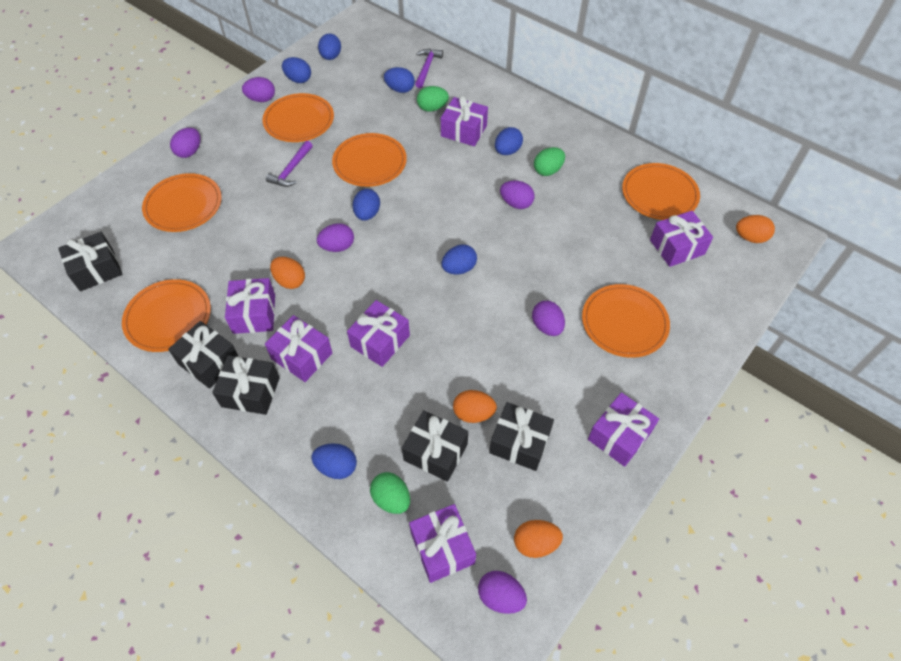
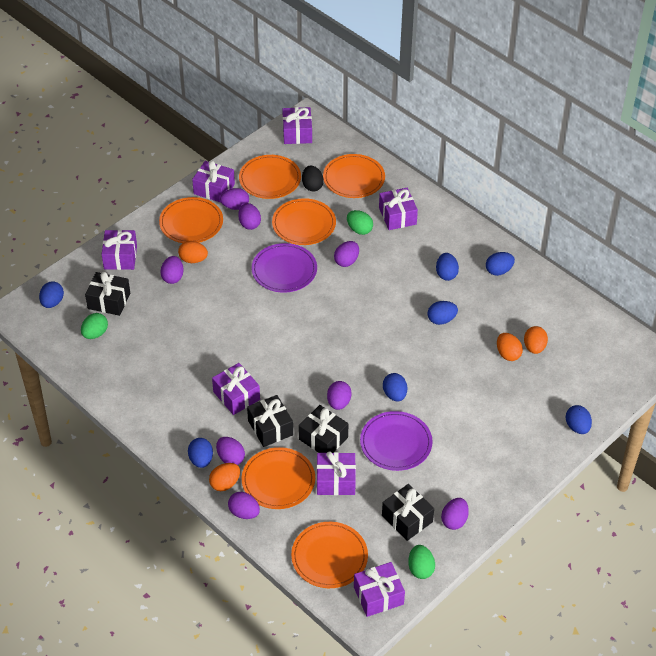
black egg: none = 0 -> [302,166,324,191] = 1
black gift: [58,232,123,291] [168,321,239,389] [212,355,280,415] [402,410,468,482] [489,402,554,471] = 5 -> [85,272,130,316] [247,395,293,447] [299,405,348,453] [382,484,434,541] = 4
purple egg: [170,128,201,158] [242,77,275,102] [317,223,354,252] [478,571,527,614] [500,181,535,209] [532,301,565,336] = 6 -> [161,256,183,284] [216,437,245,465] [220,188,249,210] [228,492,260,519] [238,203,261,230] [327,381,352,410] [334,241,359,267] [441,498,469,530] = 8
purple hammer: [266,141,313,187] [415,49,443,88] = 2 -> none = 0
purple plate: none = 0 -> [251,243,317,293] [360,411,433,471] = 2

